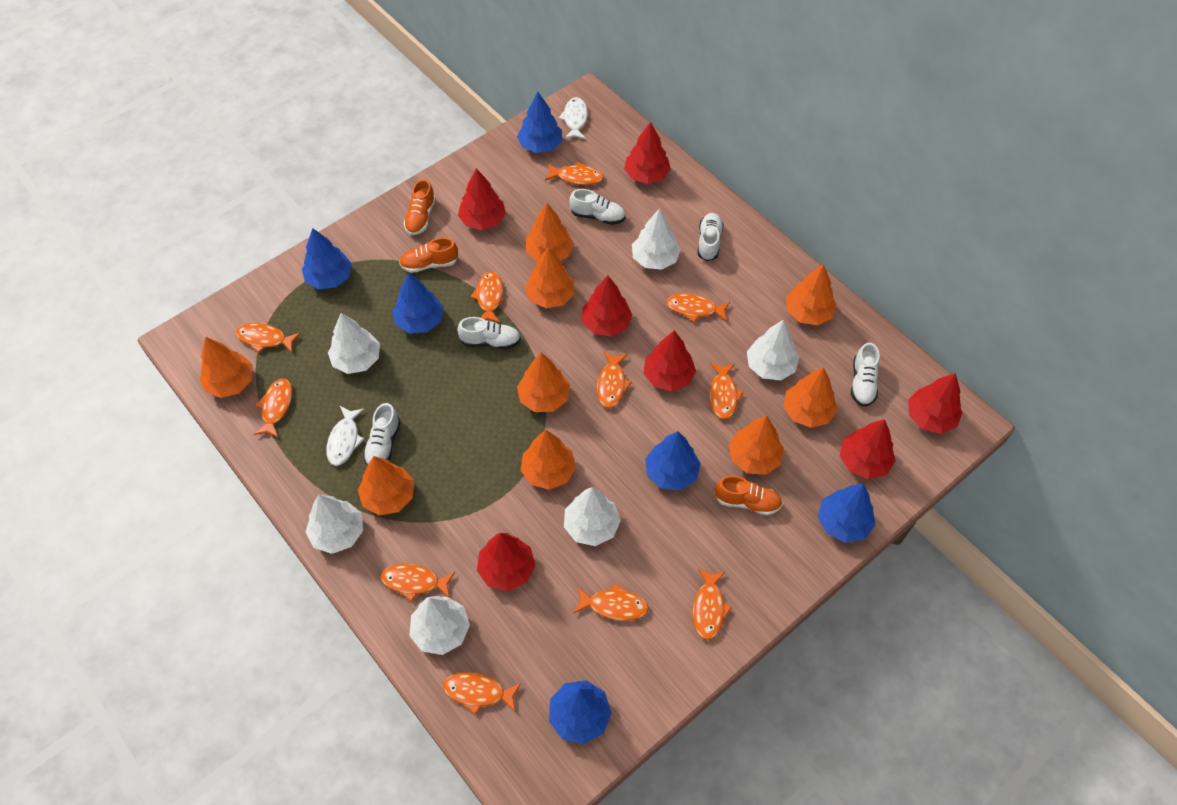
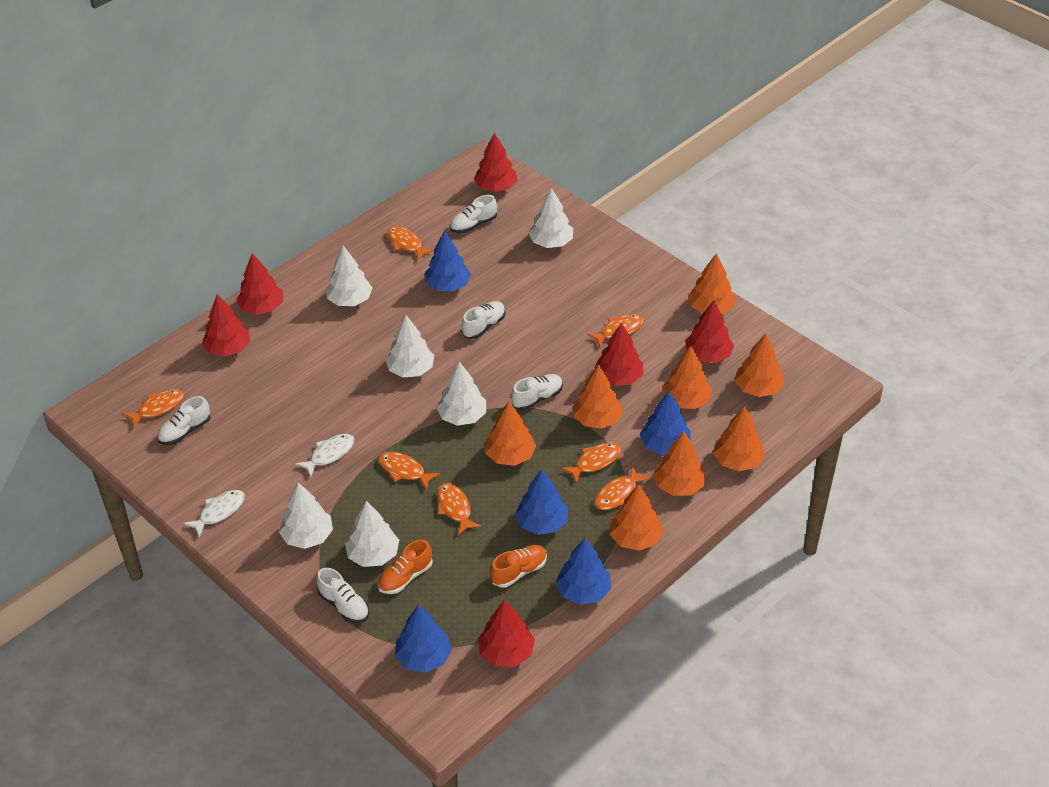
blue tree: [302,228,352,289] [393,273,444,334] [517,92,562,153] [549,680,612,744] [645,431,701,490] [818,484,875,543] = 6 -> [395,604,452,673] [425,231,471,291] [515,469,568,535] [556,538,611,605] [640,391,691,455] = 5
orange fish: [235,323,301,353] [254,378,292,438] [381,564,455,602] [443,672,521,715] [470,271,503,323] [545,162,604,185] [574,583,649,621] [597,352,632,408] [666,293,730,323] [693,568,732,640] [709,363,744,419] = 11 -> [123,389,184,428] [378,452,440,489] [387,226,434,261] [437,483,481,535] [561,442,621,483] [587,314,644,348] [595,466,651,510] = 7
orange shoe: [399,238,458,273] [403,179,436,235] [715,475,782,515] = 3 -> [378,539,433,594] [490,545,547,588] = 2
orange tree: [200,337,253,398] [358,456,414,516] [517,353,570,412] [521,430,576,490] [525,203,574,262] [525,247,574,308] [729,415,784,475] [783,367,838,428] [786,264,837,325] = 9 -> [485,401,536,466] [573,365,623,429] [609,484,663,551] [653,431,706,496] [662,346,712,409] [688,253,736,314] [713,406,765,471] [735,334,785,397] = 8
red tree: [458,168,506,230] [477,533,535,591] [582,275,633,337] [624,122,671,184] [644,330,696,391] [840,419,896,479] [908,373,963,434] = 7 -> [202,294,250,357] [236,253,283,315] [474,133,518,192] [478,600,535,667] [594,323,643,386] [685,300,734,363] = 6

